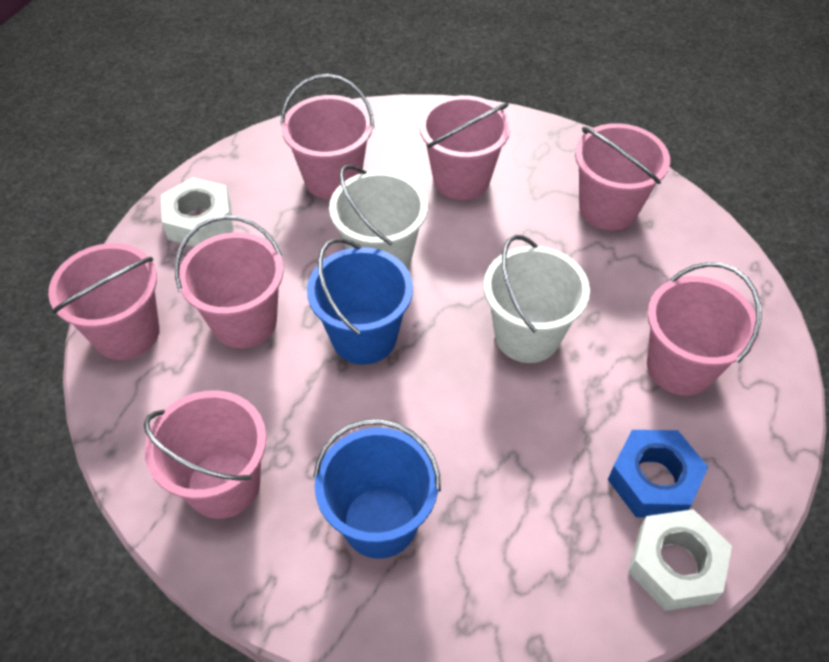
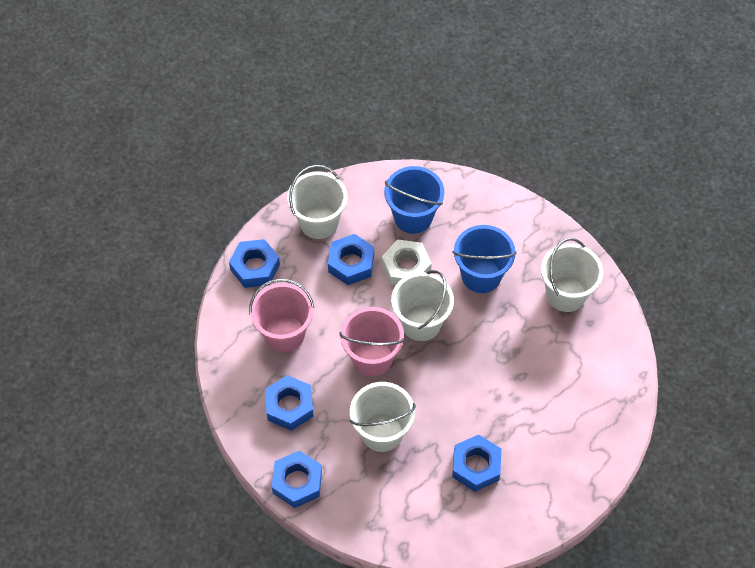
blue nut: [608,430,708,517] = 1 -> [229,239,280,288] [265,375,314,431] [272,450,322,508] [328,234,374,285] [452,434,501,492] = 5
pink bucket: [48,243,160,360] [144,390,267,519] [175,215,284,348] [280,74,374,199] [419,95,511,200] [575,123,670,230] [647,262,762,396] = 7 -> [249,279,314,352] [339,307,405,376] = 2
white bucket: [329,165,428,269] [484,235,590,363] = 2 -> [287,165,348,239] [350,382,416,452] [391,270,454,341] [541,238,603,312] = 4
white nut: [161,177,233,247] [628,509,732,611] = 2 -> [382,239,432,286] = 1

